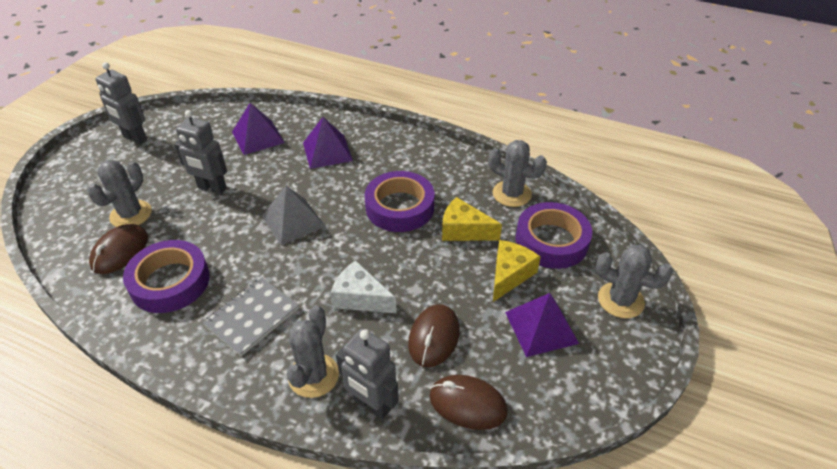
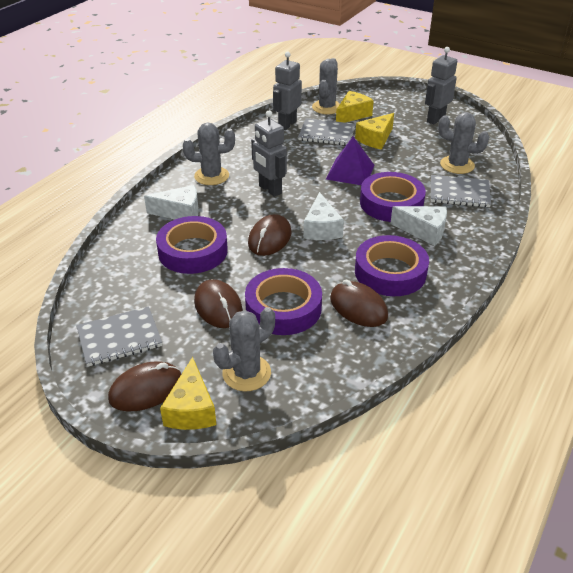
brown mouse: [89,224,148,274] [408,304,460,367] [429,375,508,430] = 3 -> [108,361,182,412] [194,279,243,328] [248,214,292,256] [330,279,388,327] = 4
grey notebook: [203,277,299,356] = 1 -> [76,306,162,367] [298,118,355,145] [431,175,491,207] = 3
grey pyramid: [262,186,326,245] = 1 -> none = 0
purple pyramid: [232,103,285,155] [303,117,353,169] [505,293,579,357] = 3 -> [326,137,374,185] = 1
purple tape: [123,240,210,313] [365,171,434,232] [515,202,592,269] = 3 -> [156,216,228,274] [245,268,322,335] [355,235,429,296] [360,172,426,222] = 4
white cheese: [331,260,397,313] = 1 -> [144,185,199,220] [303,192,344,240] [390,206,447,246] = 3
yellow cheese: [442,197,502,241] [493,240,541,302] = 2 -> [160,357,217,430] [336,91,374,123] [355,113,394,150] = 3

